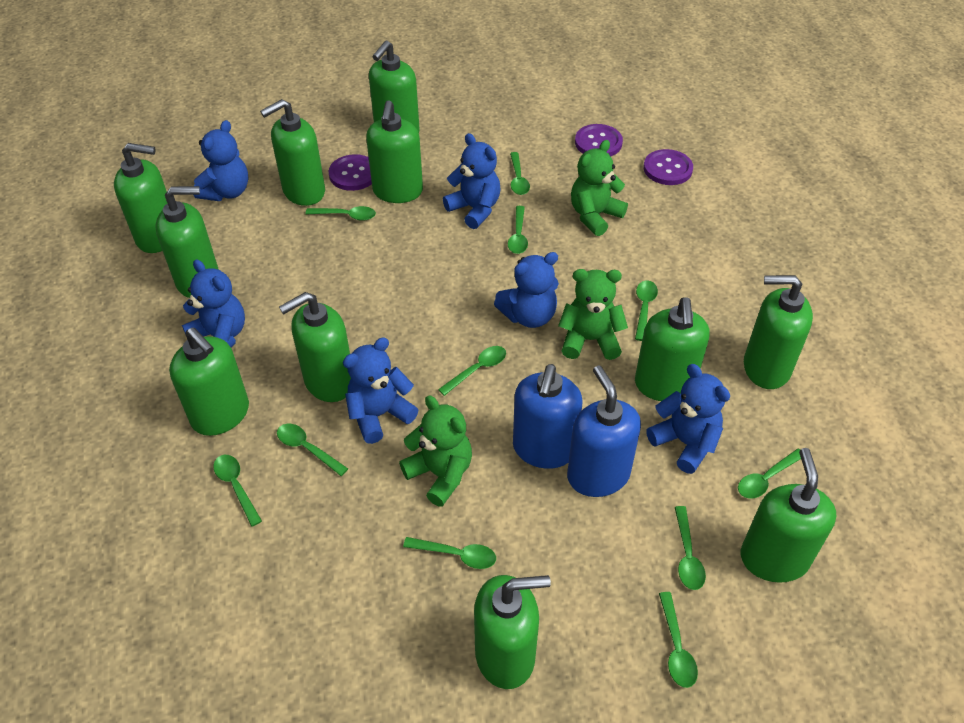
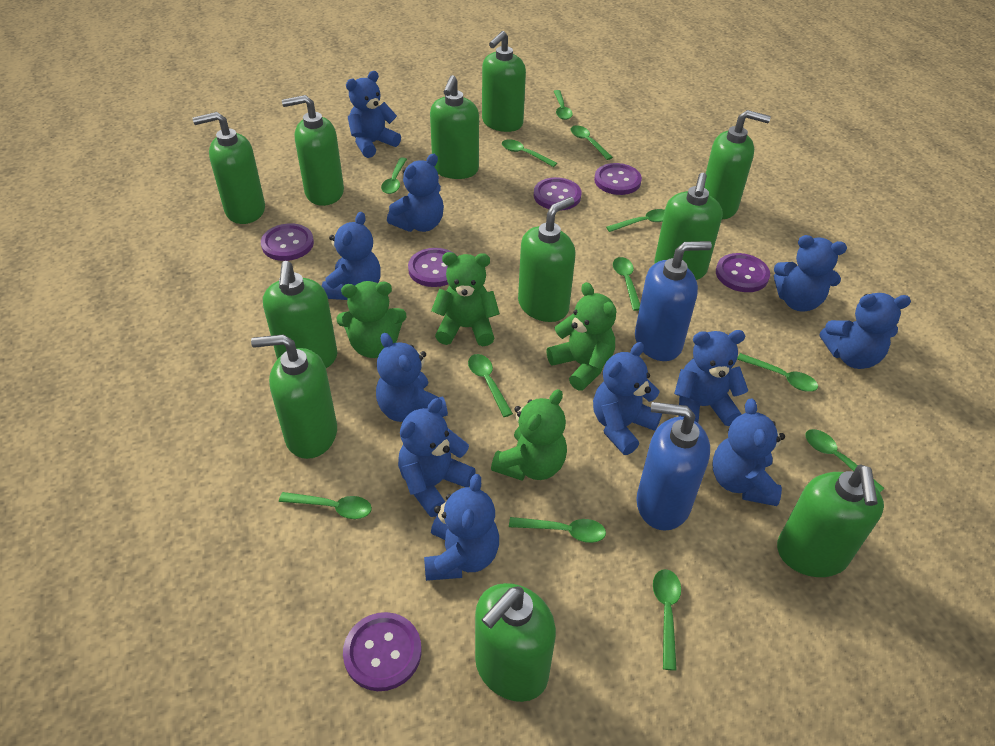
blue teddy bear: [182,260,245,348] [194,120,249,201] [343,337,418,444] [443,133,500,229] [494,252,559,328] [646,364,730,474] = 6 -> [322,212,381,300] [346,71,401,158] [376,333,448,422] [387,154,444,232] [398,398,476,517] [424,474,499,581] [593,342,662,455] [674,330,748,426] [712,399,785,506] [774,235,847,312] [820,293,911,369] = 11
green spoon: [213,455,262,527] [277,424,348,476] [306,206,376,221] [403,537,496,569] [438,346,506,396] [508,206,528,254] [510,152,530,195] [635,281,658,341] [659,592,698,688] [675,506,706,590] [738,449,801,498] = 11 -> [279,492,372,519] [381,158,407,194] [468,354,513,417] [502,140,557,167] [509,517,606,543] [554,90,573,120] [571,125,613,160] [606,209,665,232] [613,257,640,311] [653,569,681,671] [737,353,818,392] [806,429,884,492] = 12
green teddy bear: [399,396,472,507] [558,269,628,360] [571,140,628,236] = 3 -> [337,281,406,358] [431,252,500,346] [491,389,567,481] [546,282,616,391] = 4
purple button: [329,154,372,191] [575,124,623,156] [644,149,693,185] = 3 -> [261,223,314,261] [343,612,422,691] [408,248,457,287] [534,177,582,211] [594,163,642,195] [716,253,770,292] = 6

